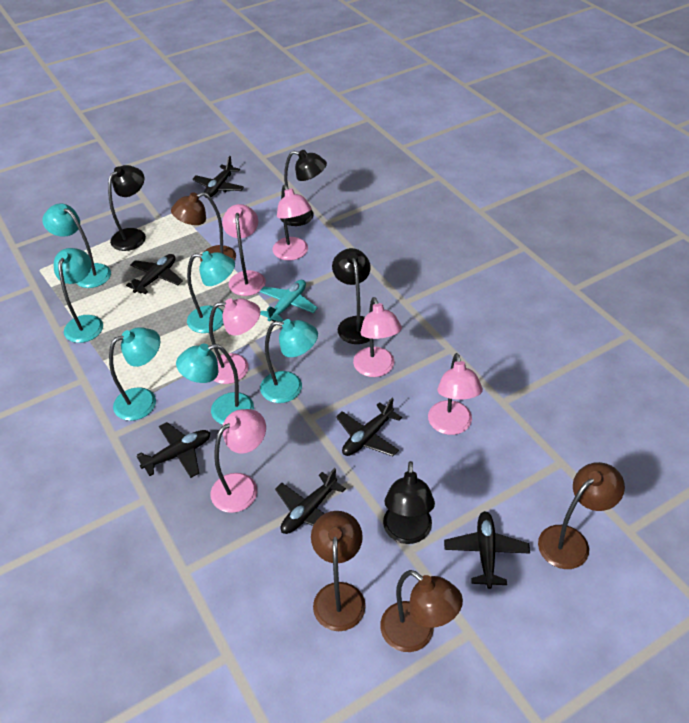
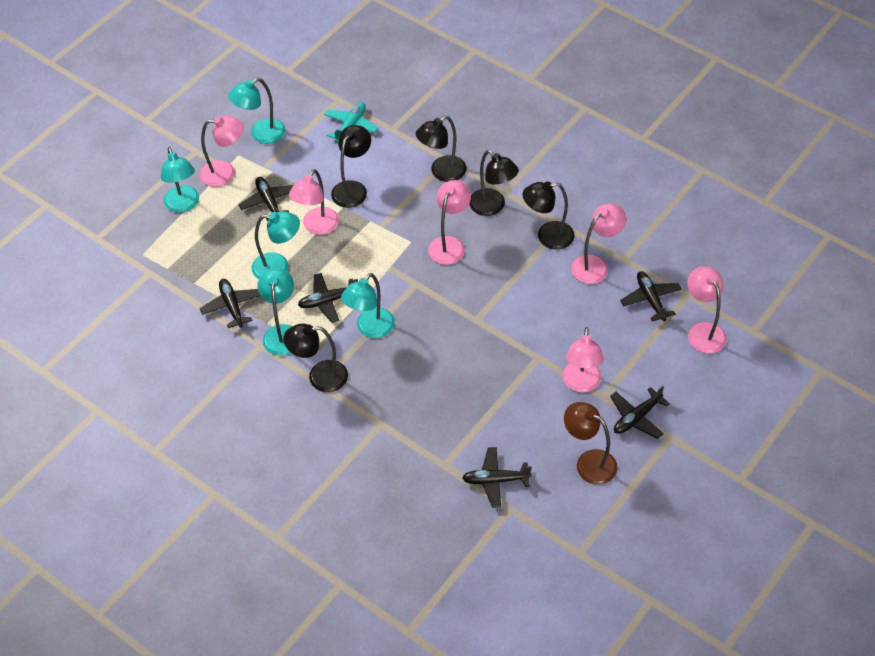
black lamp: [108,165,146,251] [280,150,327,226] [332,248,371,344] [383,461,435,544] = 4 -> [283,323,348,392] [331,125,371,208] [416,116,466,182] [469,150,519,216] [522,181,574,250] = 5
brown lamp: [171,192,236,262] [311,511,366,631] [380,570,463,652] [538,462,625,569] = 4 -> [564,402,617,485] = 1
turquoise lamp: [43,203,111,288] [54,248,103,343] [109,327,160,421] [176,344,254,425] [187,251,235,333] [260,319,318,403] = 6 -> [161,147,199,213] [228,78,286,144] [252,211,300,279] [257,268,294,356] [341,273,395,338] = 5

